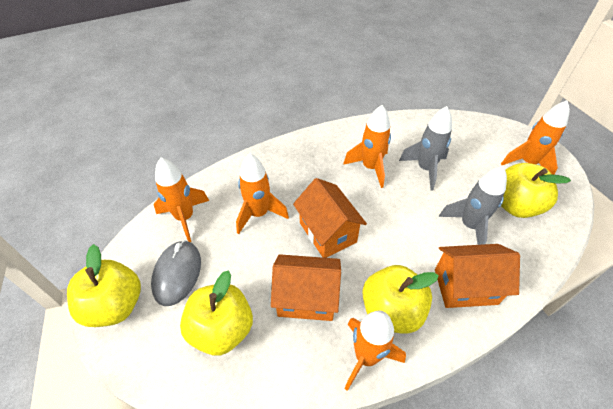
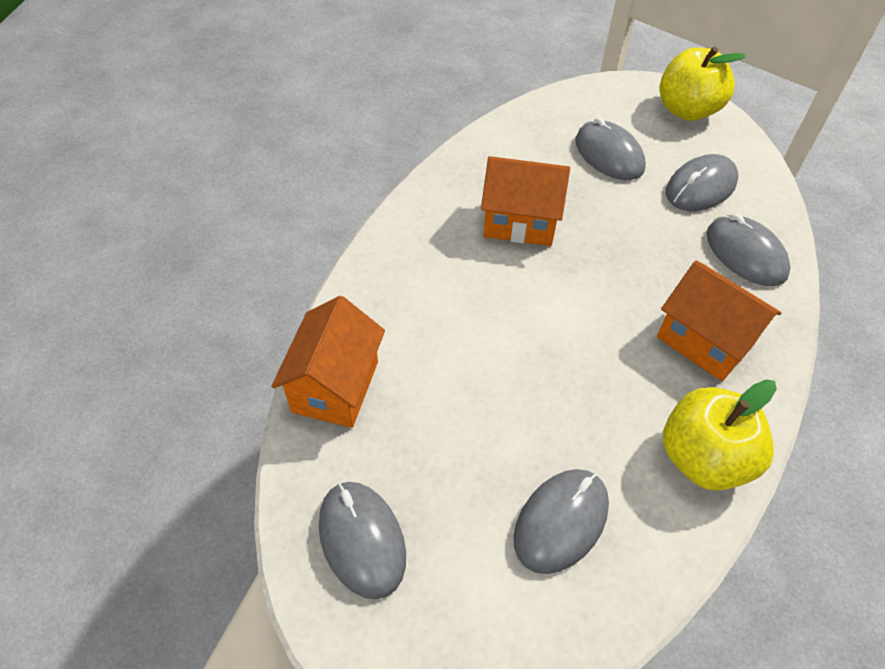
grey mouse: [151,240,201,306] = 1 -> [319,482,406,599] [514,469,609,574] [575,117,646,180] [666,154,738,211] [707,214,791,286] = 5
grey rocket: [399,106,452,190] [439,166,507,245] = 2 -> none = 0
orange rocket: [154,158,209,242] [236,153,289,234] [343,105,391,188] [344,311,406,391] [501,100,570,175] = 5 -> none = 0
yellow apple: [67,244,141,327] [180,271,253,356] [362,265,439,334] [501,163,571,218] = 4 -> [659,47,746,121] [663,379,777,491] = 2

